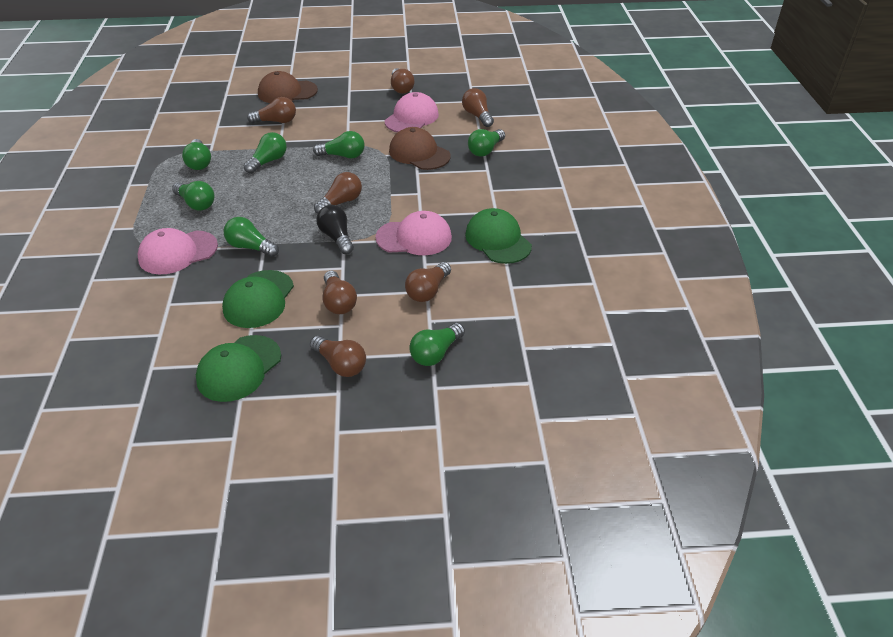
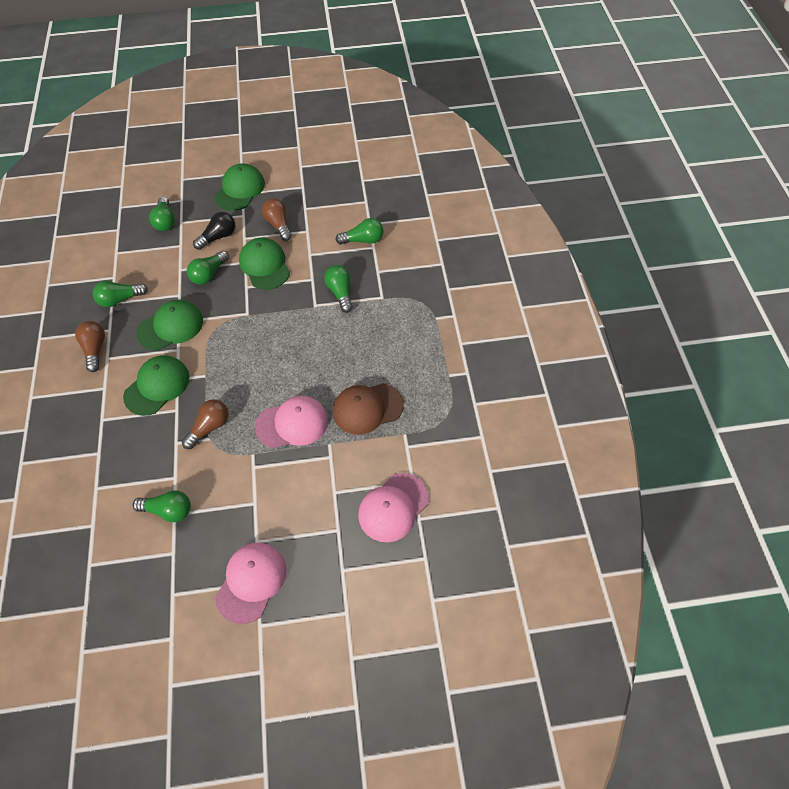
brown cap: [258,71,318,103] [389,127,451,170] = 2 -> [333,383,404,435] = 1
brown light bulb: [247,97,296,124] [310,336,366,377] [314,172,362,214] [322,271,357,314] [391,68,415,94] [405,262,451,302] [462,88,494,127] = 7 -> [75,321,105,372] [182,399,229,449] [262,198,292,241] = 3
green cap: [196,335,281,402] [222,270,294,328] [465,208,532,264] = 3 -> [123,355,189,416] [137,300,203,351] [215,163,265,211] [239,238,290,290] = 4
green light bulb: [172,181,214,211] [182,139,211,170] [224,217,279,257] [244,132,287,174] [313,131,365,159] [409,323,465,366] [468,129,505,157] = 7 -> [93,281,148,307] [133,490,191,522] [149,197,175,231] [187,250,229,285] [324,265,353,313] [336,218,383,245] = 6

